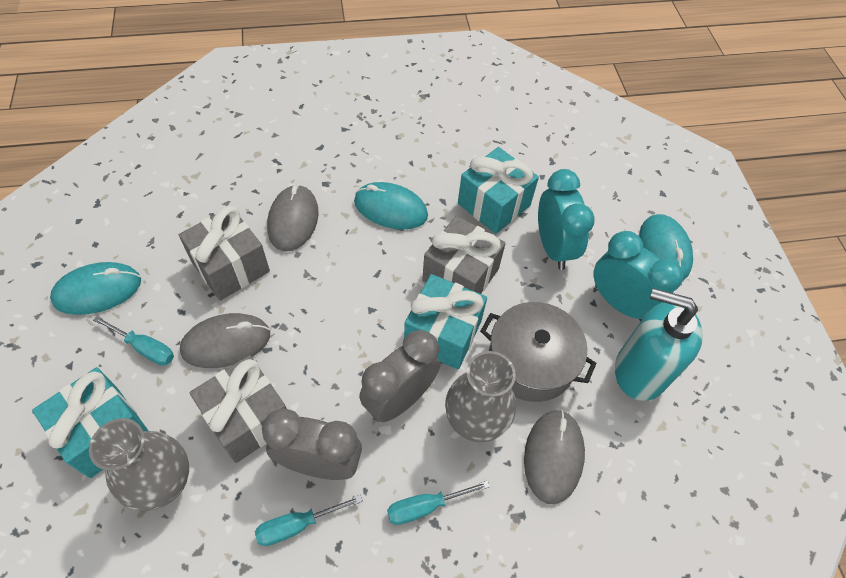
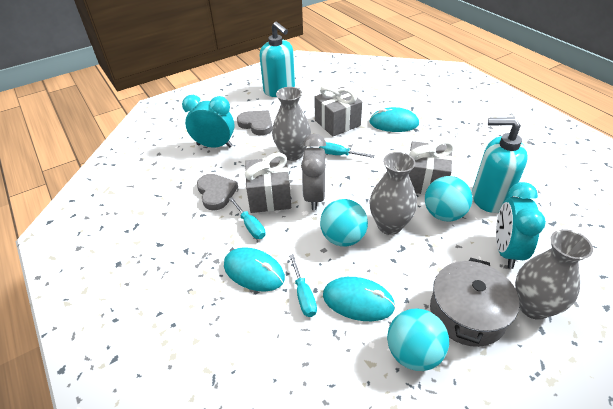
grey clock: [262,408,362,480] [359,330,440,422] = 2 -> [301,134,326,210] = 1
grey heart: none = 0 -> [197,174,238,210] [237,110,272,135] = 2
grey mouse: [180,313,270,368] [267,184,319,252] [524,410,585,504] = 3 -> none = 0
grey vase: [89,418,189,511] [445,351,516,442] = 2 -> [272,87,311,161] [369,152,417,235] [515,229,593,320] = 3
turquoise ball: none = 0 -> [320,199,368,246] [387,309,449,371] [425,176,472,222] = 3
turquoise gift: [32,367,149,478] [404,274,487,369] [458,147,539,234] = 3 -> none = 0
turquoise soap dispenser: [615,288,703,401] = 1 -> [260,21,295,97] [472,117,528,213] = 2

